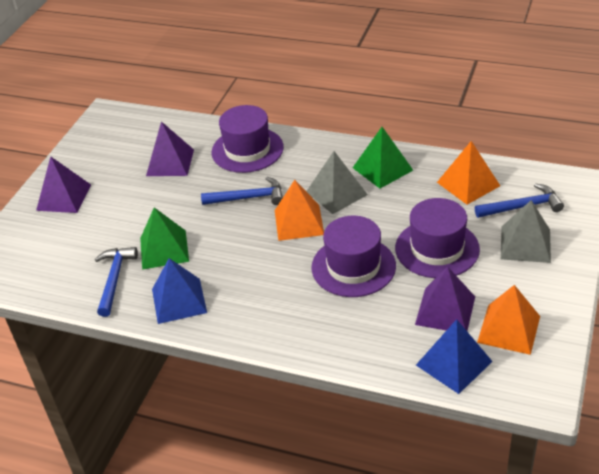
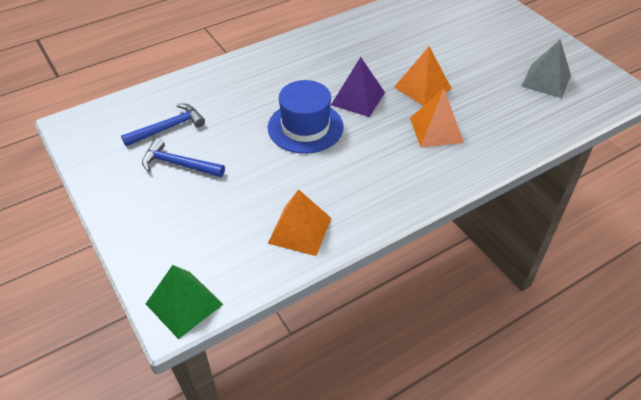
blue hammer: [95,247,138,317] [201,177,283,205] [475,183,564,218] = 3 -> [121,104,205,146] [142,138,225,177] = 2
blue hat: none = 0 -> [268,80,344,154] = 1
blue pyramid: [152,258,207,324] [416,319,493,394] = 2 -> none = 0
green pyramid: [140,207,189,270] [353,127,413,189] = 2 -> [146,265,223,339] = 1
grey pyramid: [306,151,368,214] [501,200,551,263] = 2 -> [521,39,571,98] = 1
purple hat: [212,105,284,173] [311,216,396,297] [395,198,480,278] = 3 -> none = 0
purple pyramid: [36,156,91,213] [146,121,194,176] [415,266,475,331] = 3 -> [331,57,385,117] = 1

